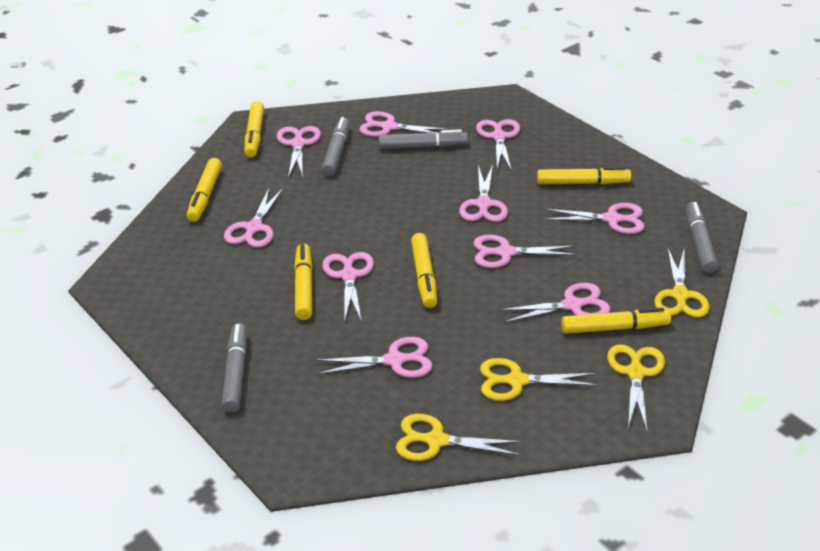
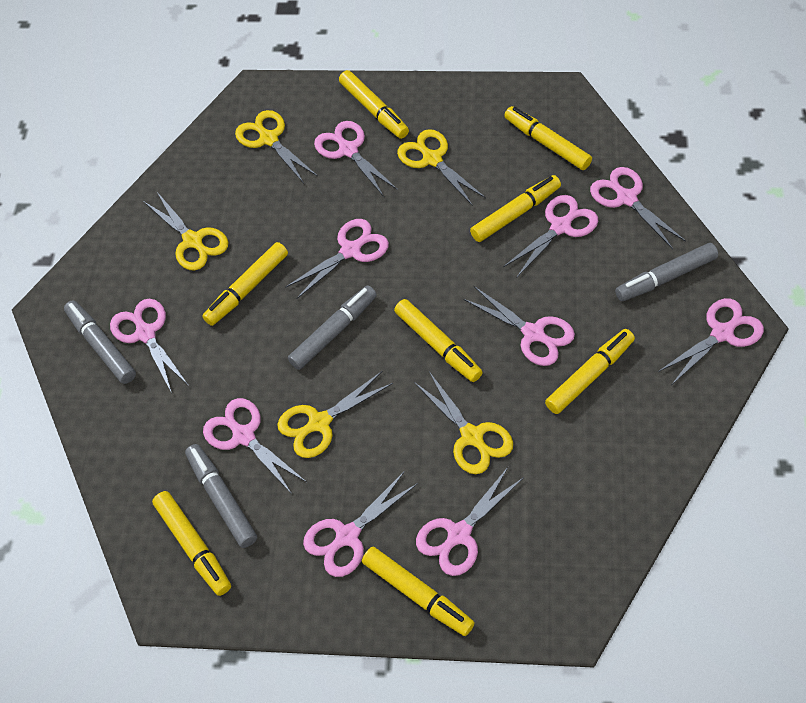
yellow marker: [187,158,222,222] [245,101,264,157] [294,244,313,320] [411,233,437,308] [537,167,631,184] [561,308,671,334] = 6 -> [152,491,231,596] [202,242,288,326] [339,70,409,139] [362,547,474,636] [394,299,483,382] [470,175,561,242] [504,106,592,170] [545,329,635,414] = 8
yellow scissors: [396,414,523,461] [480,358,599,401] [607,344,665,430] [654,249,709,318] = 4 -> [143,192,228,270] [235,110,318,183] [277,371,393,458] [397,129,486,206] [414,372,513,474] = 5

